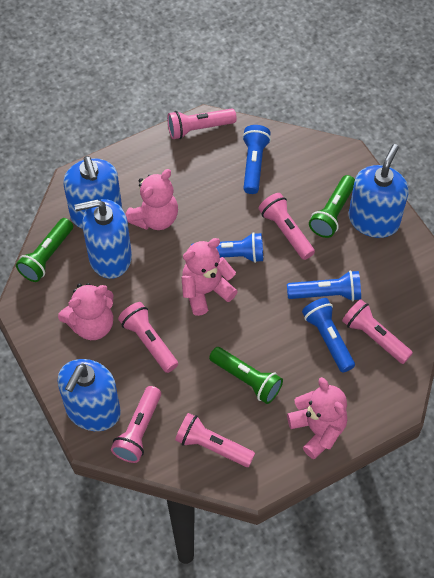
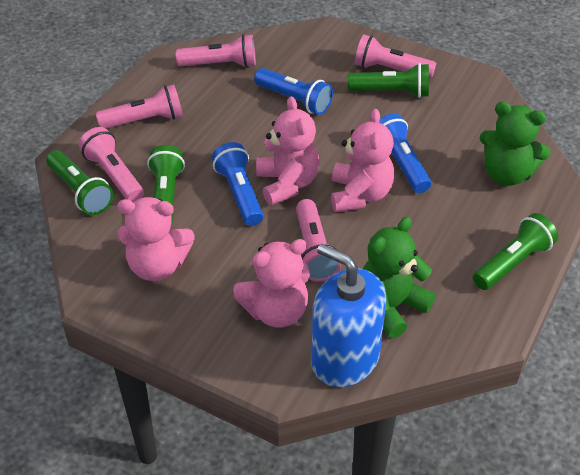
blue flashlight: [191,232,263,263] [242,125,271,194] [287,270,361,301] [302,298,355,373] = 4 -> [212,142,263,226] [254,68,333,115] [379,114,431,193] = 3
blue soap dispenser: [57,359,121,431] [63,156,122,229] [75,199,132,279] [349,144,409,238] = 4 -> [311,244,386,387] = 1
green flashlight: [16,218,73,282] [209,347,283,404] [309,175,355,238] = 3 -> [46,150,113,215] [147,145,185,227] [348,63,429,98] [473,213,558,290] = 4
green teddy bear: none = 0 -> [363,217,436,338] [480,102,551,186] = 2
pink flashlight: [111,386,161,463] [118,302,178,373] [167,108,237,139] [175,413,255,467] [258,193,315,260] [342,299,413,364] = 6 -> [79,127,144,202] [96,84,183,129] [176,34,256,68] [296,199,341,282] [355,34,436,79] = 5

